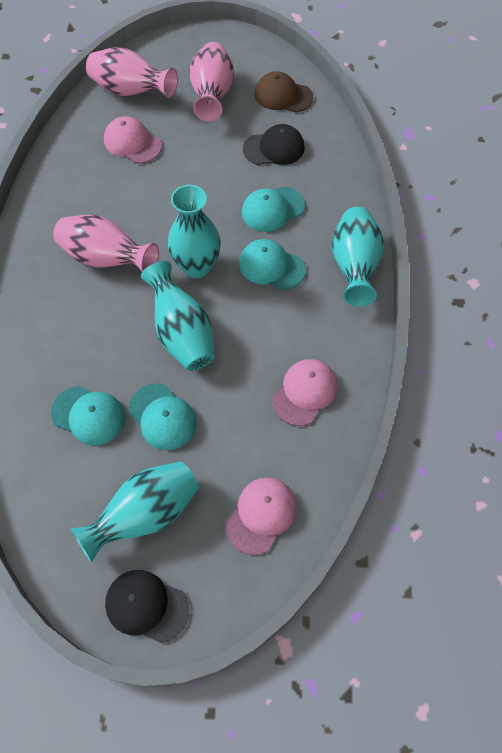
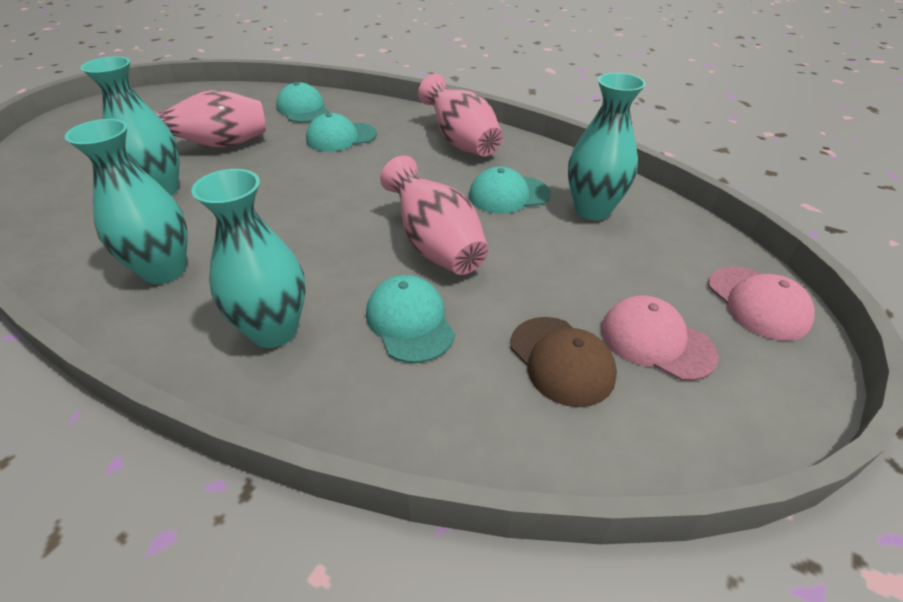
black cap: [105,570,189,643] [243,124,305,165] = 2 -> none = 0
pink cap: [104,116,162,163] [226,478,297,555] [272,359,337,426] = 3 -> [601,295,719,381] [708,267,815,341] = 2

